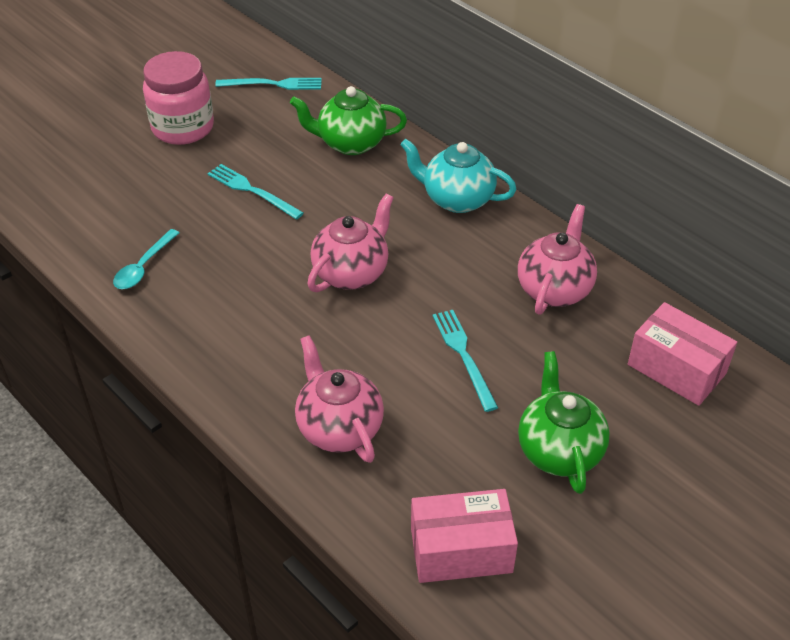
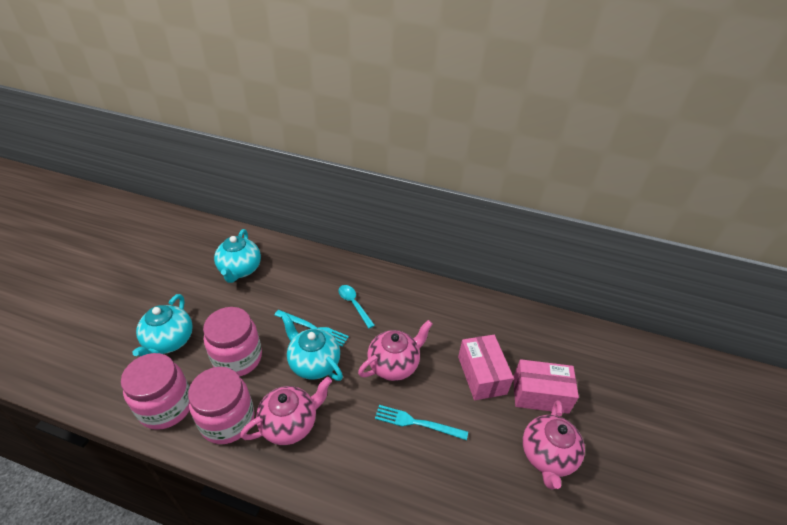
green teapot: [290,86,407,155] [518,351,610,494] = 2 -> none = 0
pink jar: [143,51,214,145] = 1 -> [121,353,190,430] [188,367,255,444] [203,307,262,376] = 3
turquoise fork: [208,164,304,220] [215,78,322,90] [433,310,498,412] = 3 -> [275,310,349,347] [375,405,468,440] = 2
turquoise teapot: [400,139,517,213] = 1 -> [132,294,193,357] [214,229,261,283] [281,313,343,381] = 3

